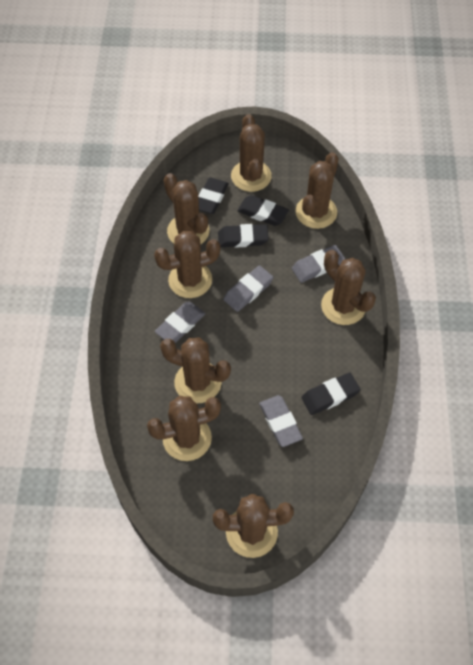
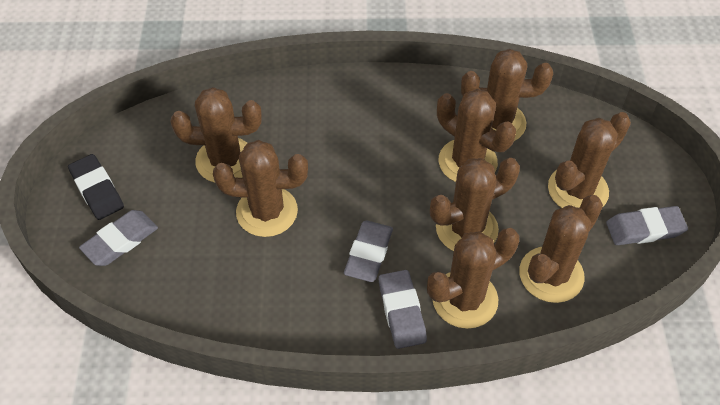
black eraser: [198,178,229,214] [218,224,269,248] [237,195,289,226] [301,373,361,415] = 4 -> [68,154,124,220] = 1

